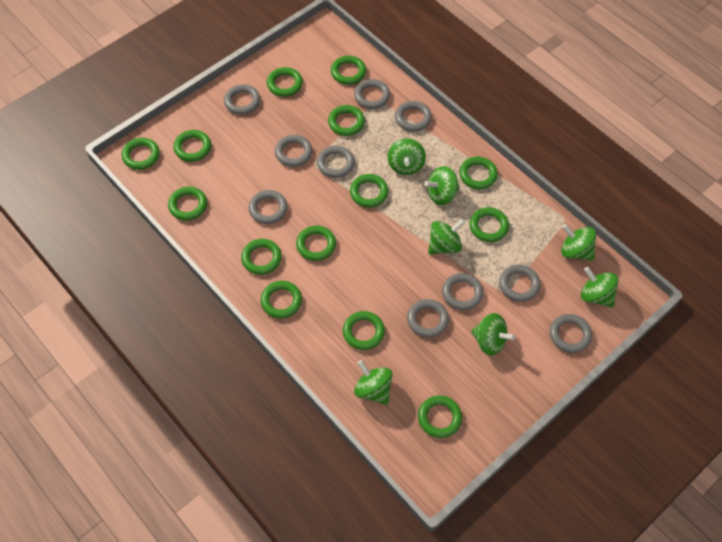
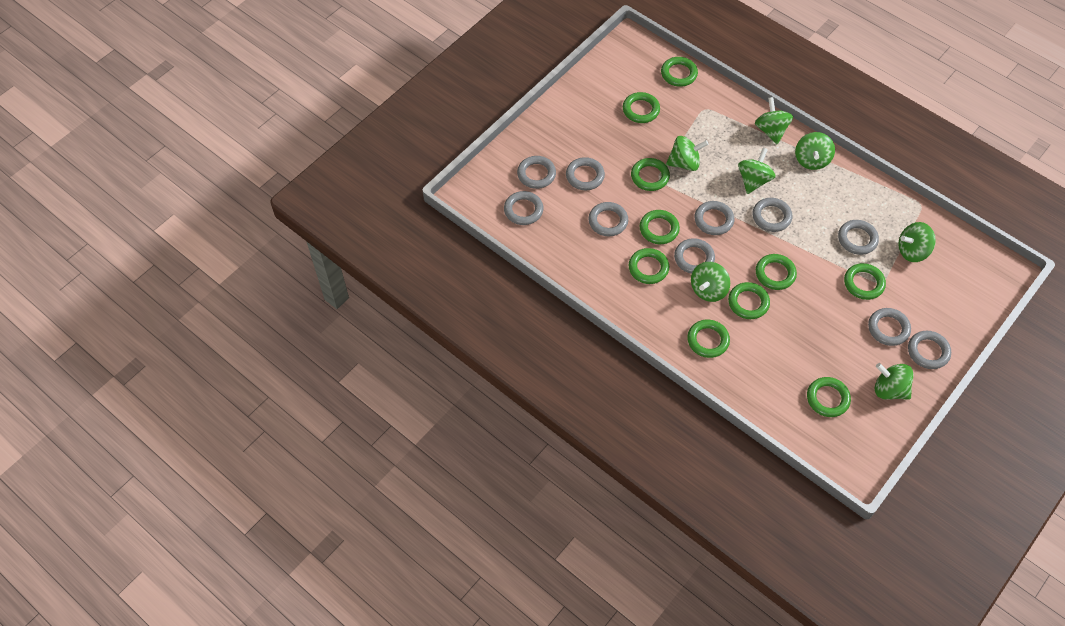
green ring: [122,138,160,170] [168,187,207,221] [174,130,211,162] [241,239,282,275] [261,281,302,318] [267,67,303,97] [296,226,336,261] [328,105,365,136] [331,56,366,85] [343,311,385,350] [350,174,389,208] [418,395,462,438] [459,157,498,189] [470,207,509,242] = 14 -> [623,92,660,123] [628,248,669,284] [631,158,670,191] [640,210,680,244] [661,57,698,87] [687,320,730,358] [728,282,770,319] [756,254,797,290] [807,377,851,417] [844,263,886,300] = 10

